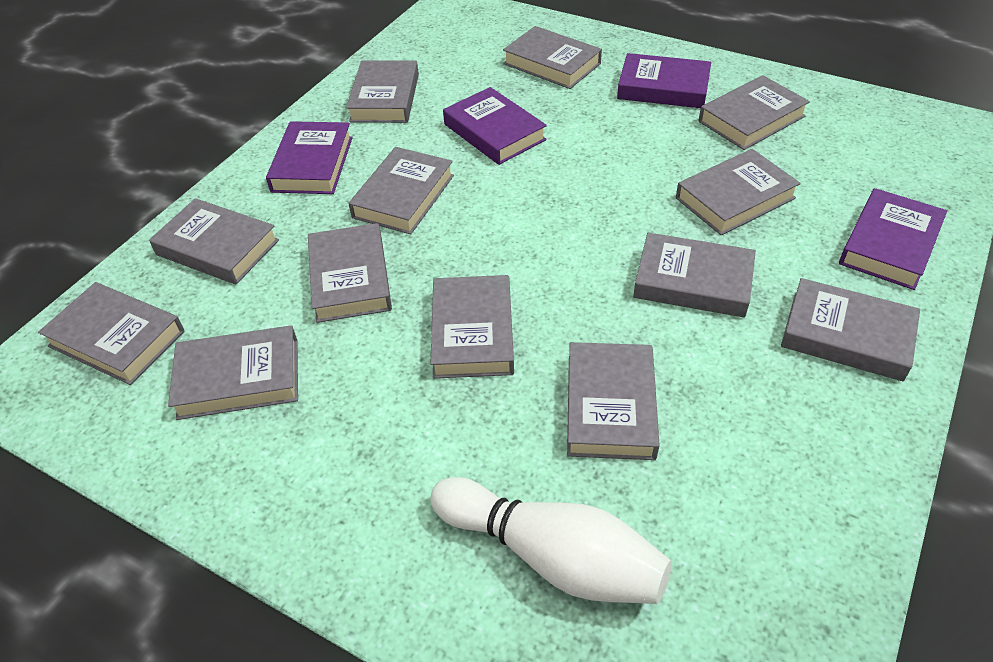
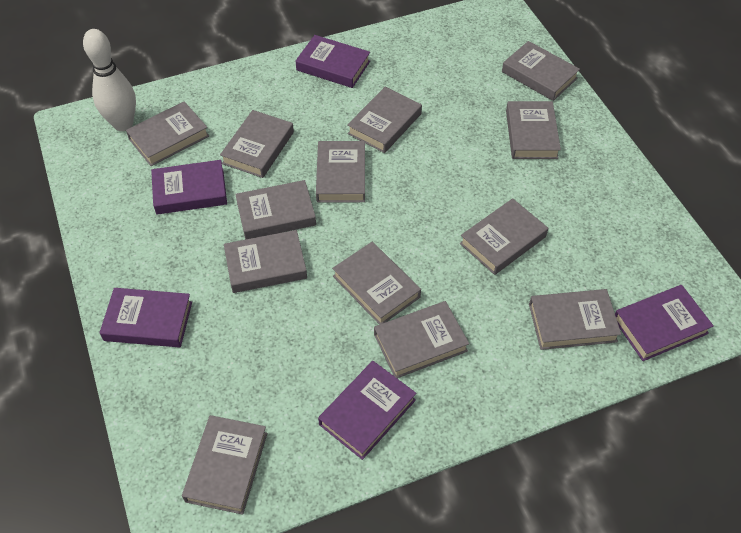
purple book: [266,121,353,194] [443,87,547,165] [617,53,711,108] [839,188,947,290] = 4 -> [100,288,192,347] [151,160,227,215] [296,35,370,88] [318,361,416,460] [615,285,714,361] = 5

